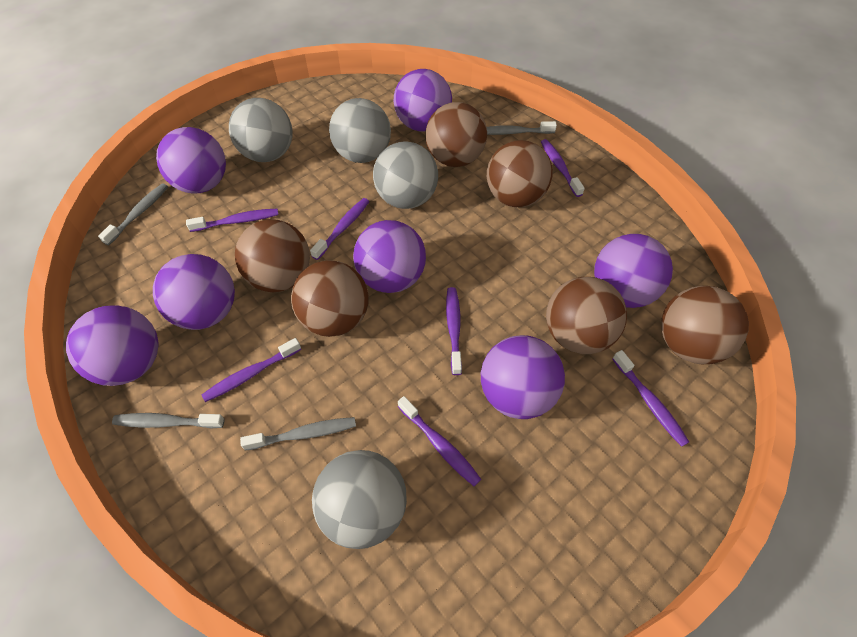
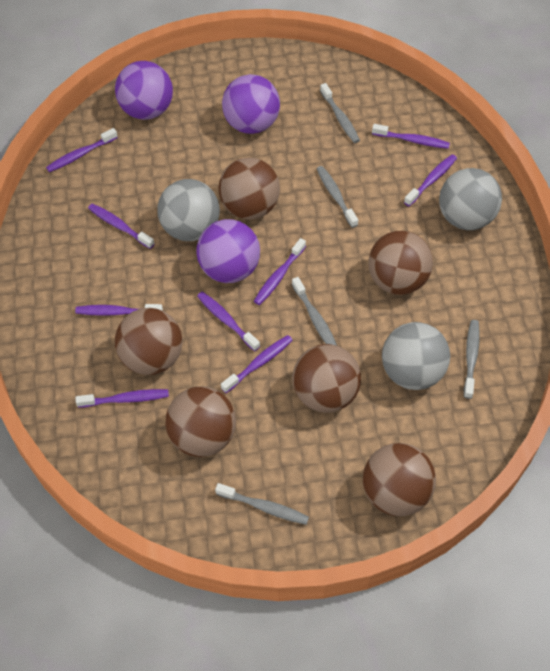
grey ball: [229,98,293,162] [312,450,407,549] [329,98,391,163] [373,141,438,209] = 4 -> [157,179,220,241] [382,322,450,390] [439,168,502,230] = 3
grey toothbrush: [98,183,168,245] [112,413,224,428] [240,417,356,451] [486,121,557,135] = 4 -> [215,483,309,525] [292,277,337,346] [317,166,358,228] [320,83,360,143] [464,320,480,399] = 5
purple ball: [66,305,159,386] [153,254,235,330] [156,127,226,194] [353,220,426,293] [394,69,452,132] [481,335,565,419] [594,234,673,308] = 7 -> [115,61,173,120] [196,219,260,283] [222,74,280,134] = 3
purple toothbrush: [186,209,279,232] [202,338,301,402] [310,198,369,260] [398,396,481,486] [446,287,462,375] [541,139,585,197] [613,350,689,447] = 7 -> [46,128,118,172] [75,304,163,316] [75,389,169,408] [88,203,155,249] [197,291,260,351] [221,335,293,393] [254,238,306,305] [372,124,450,149] [404,154,457,206] = 9

